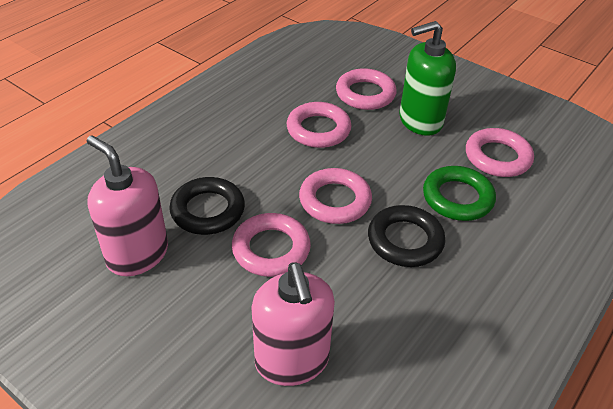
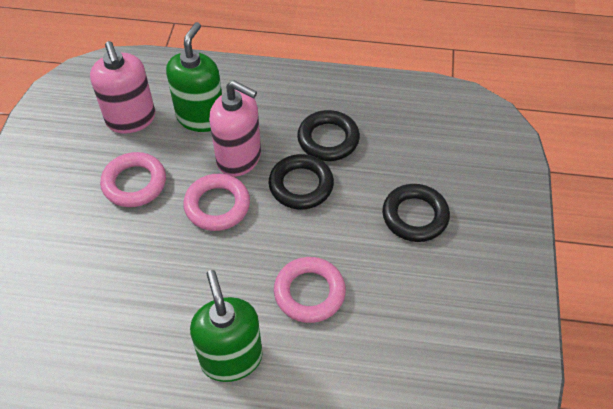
black ring: [169,177,245,235] [368,205,445,267] = 2 -> [269,154,334,210] [297,110,360,161] [382,184,450,242] = 3
green ring: [423,166,496,221] = 1 -> none = 0
green soap dispenser: [399,21,456,136] = 1 -> [166,22,222,132] [190,270,263,382] = 2
pink ring: [232,213,311,277] [287,102,352,148] [299,168,372,224] [336,68,397,110] [466,128,534,177] = 5 -> [100,152,166,207] [183,174,250,231] [274,257,346,323] = 3

